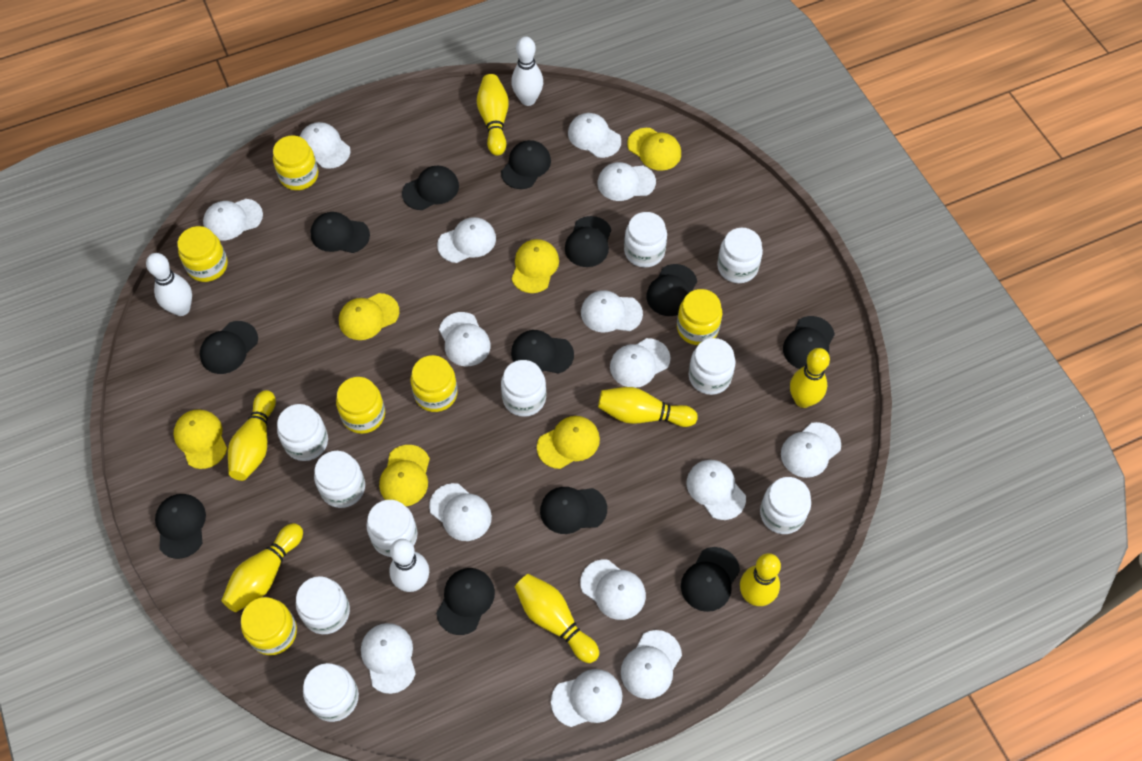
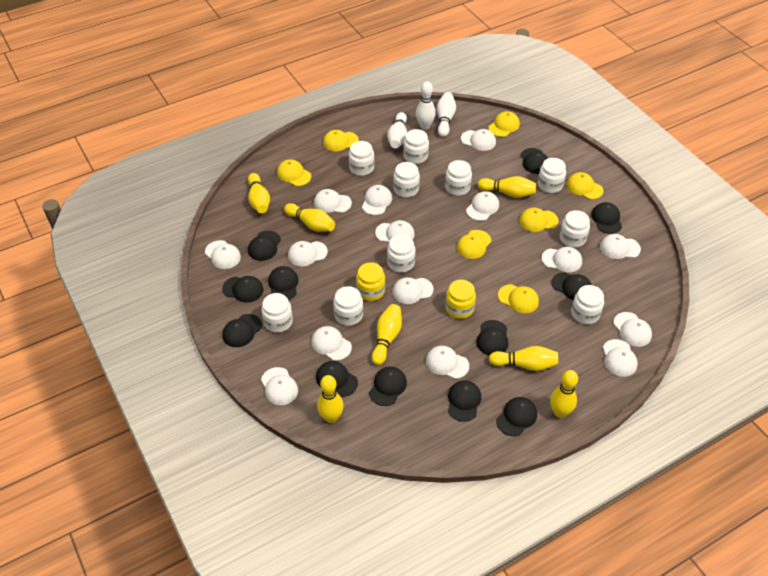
yellow cap: [173,409,227,469] [339,293,399,340] [379,445,430,506] [511,239,559,293] [537,416,600,469] [627,128,681,171] = 6 -> [277,159,311,186] [323,130,359,152] [457,230,491,259] [489,111,520,137] [498,284,539,313] [519,208,559,232] [567,172,604,199] = 7
yellow jar: [177,226,228,282] [241,597,297,655] [273,135,318,190] [336,377,385,434] [410,355,458,412] [677,289,722,345] = 6 -> [356,262,385,301] [446,280,476,319] = 2

